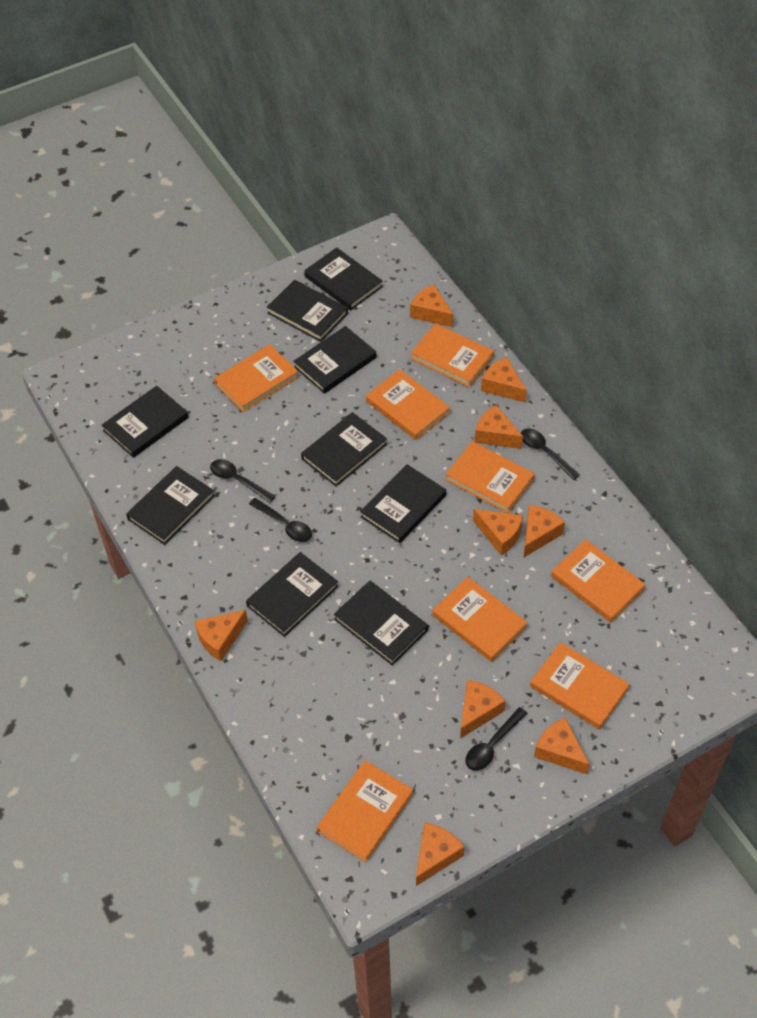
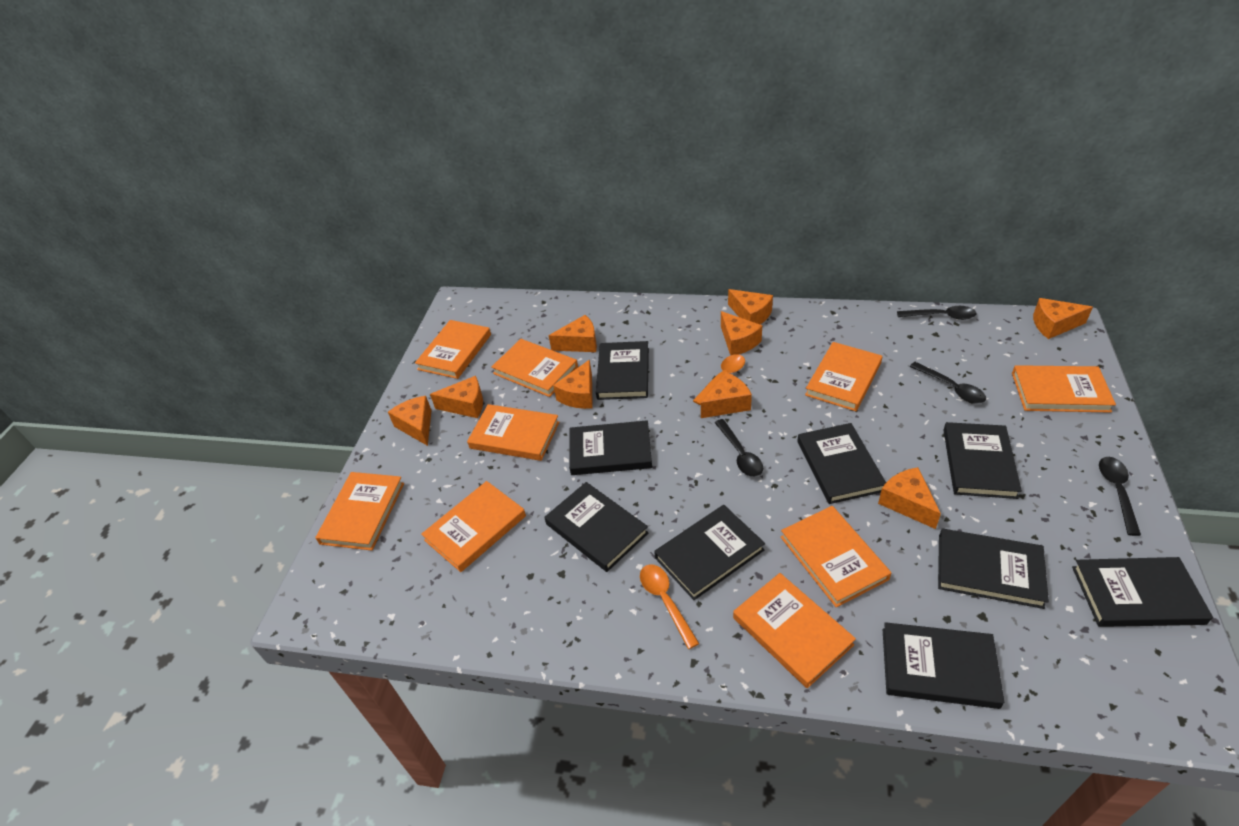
orange book: [214,344,299,412] [317,760,413,862] [366,369,450,440] [411,323,494,387] [432,577,527,662] [445,441,535,513] [530,642,630,730] [551,539,646,623] = 8 -> [315,472,404,550] [415,320,491,379] [421,481,526,572] [467,404,559,461] [491,339,578,397] [733,573,856,688] [781,506,891,608] [805,342,882,411] [1012,365,1116,413] = 9
orange spoon: none = 0 -> [640,564,700,649] [693,354,745,405] = 2

